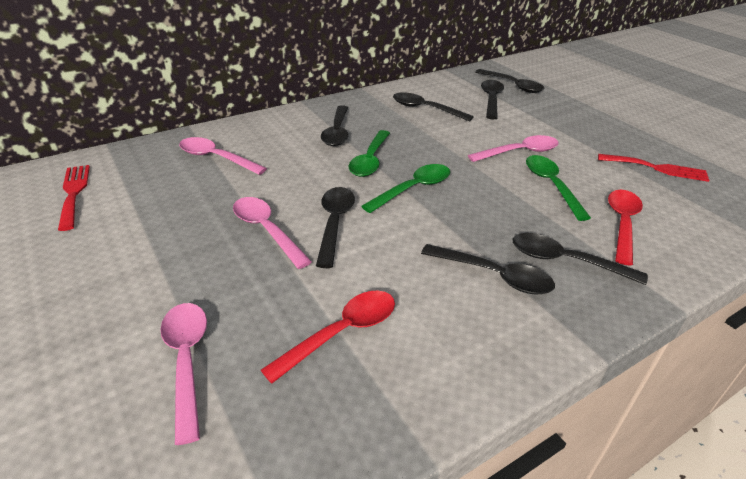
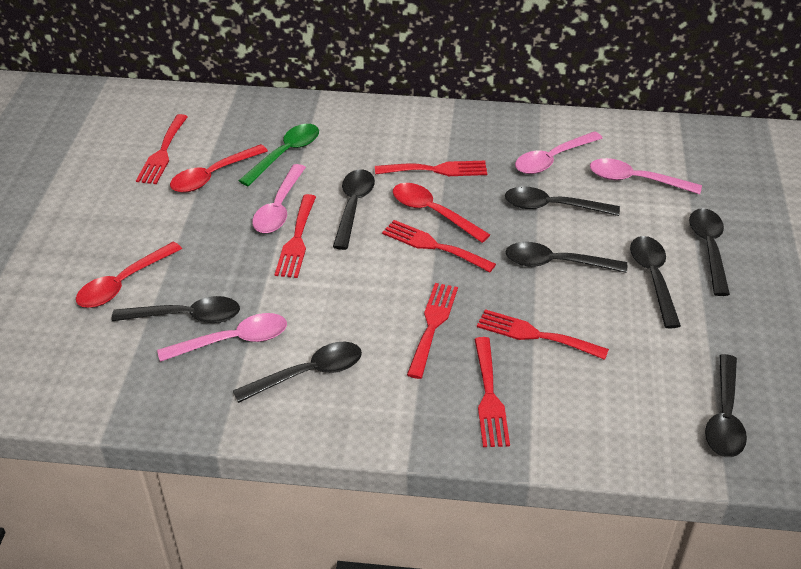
black spoon: [316,187,355,268] [321,105,348,146] [393,92,474,122] [421,244,555,295] [475,69,545,93] [481,80,504,120] [513,233,648,285] = 7 -> [112,296,240,323] [233,342,362,403] [333,169,375,250] [505,187,620,216] [505,242,627,273] [630,236,681,328] [689,208,730,296] [705,354,747,457] = 8
green spoon: [349,130,390,177] [361,164,450,213] [526,155,591,221] = 3 -> [238,124,319,186] = 1
red fork: [58,165,90,231] [598,154,709,182] = 2 -> [136,114,188,184] [275,194,316,278] [375,161,487,176] [382,220,496,272] [407,283,458,379] [474,337,510,447] [477,309,609,360] = 7
red spoon: [261,291,395,384] [608,190,643,266] = 2 -> [76,242,182,308] [170,144,268,193] [393,183,490,243] = 3

